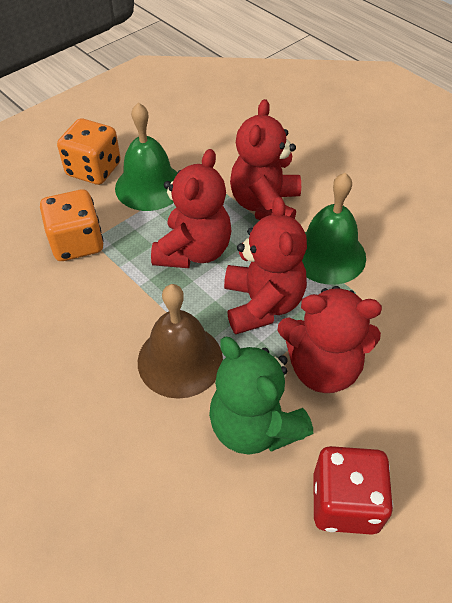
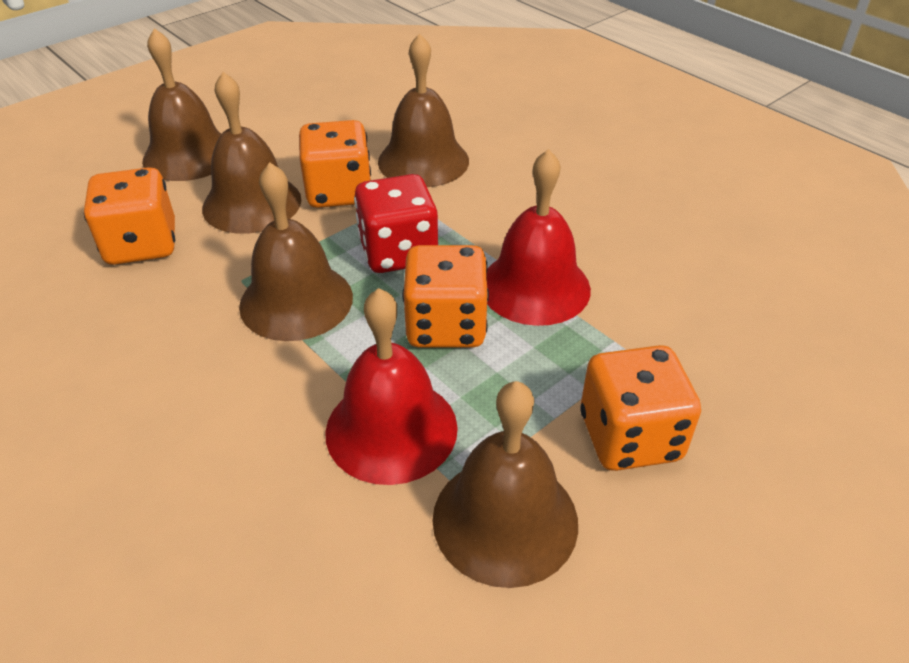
brown bell: [138,284,223,399] = 1 -> [142,28,221,181] [202,72,302,234] [239,162,353,341] [378,33,469,187] [432,381,578,588] = 5
green bell: [115,102,177,211] [302,173,366,285] = 2 -> none = 0
green teddy bear: [209,337,313,455] = 1 -> none = 0
orange dice: [40,189,104,261] [57,118,121,185] = 2 -> [84,167,175,265] [299,120,371,208] [402,245,489,348] [580,345,701,471] = 4
red bell: none = 0 -> [325,288,458,485] [487,149,591,326] = 2
red teddy bear: [151,149,231,268] [224,197,307,334] [230,99,301,220] [278,286,382,393] = 4 -> none = 0

